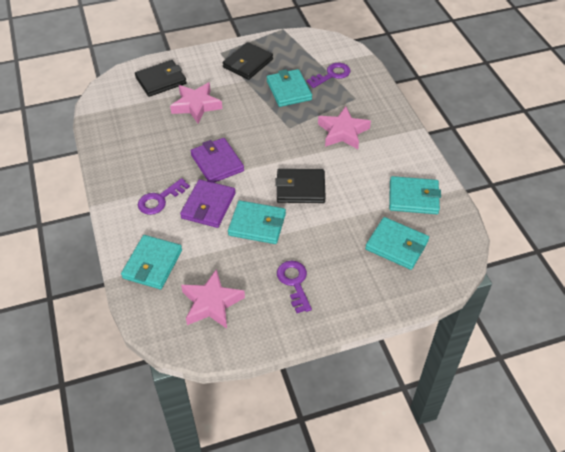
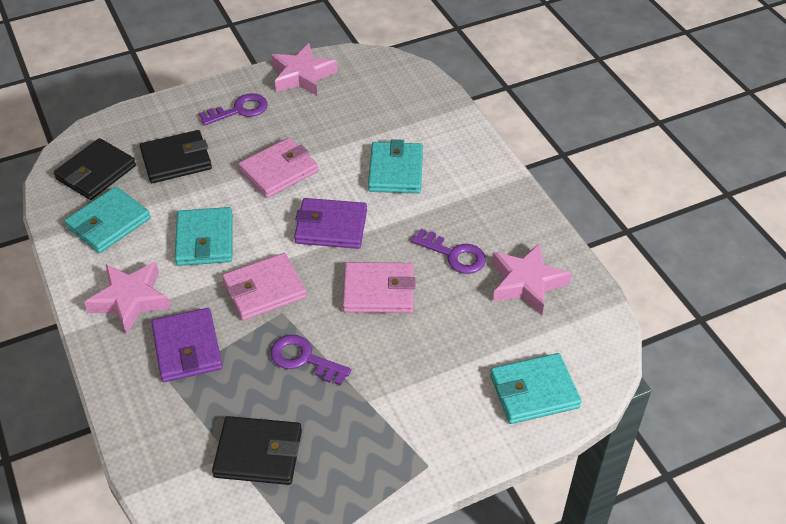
pink wallet: none = 0 -> [222,253,307,321] [238,138,318,198] [342,262,416,313] = 3
turquoise wallet: [121,235,182,289] [228,200,286,244] [267,69,312,107] [365,217,429,270] [389,176,441,214] = 5 -> [65,186,151,253] [175,207,233,266] [368,139,423,194] [490,353,582,424] = 4

